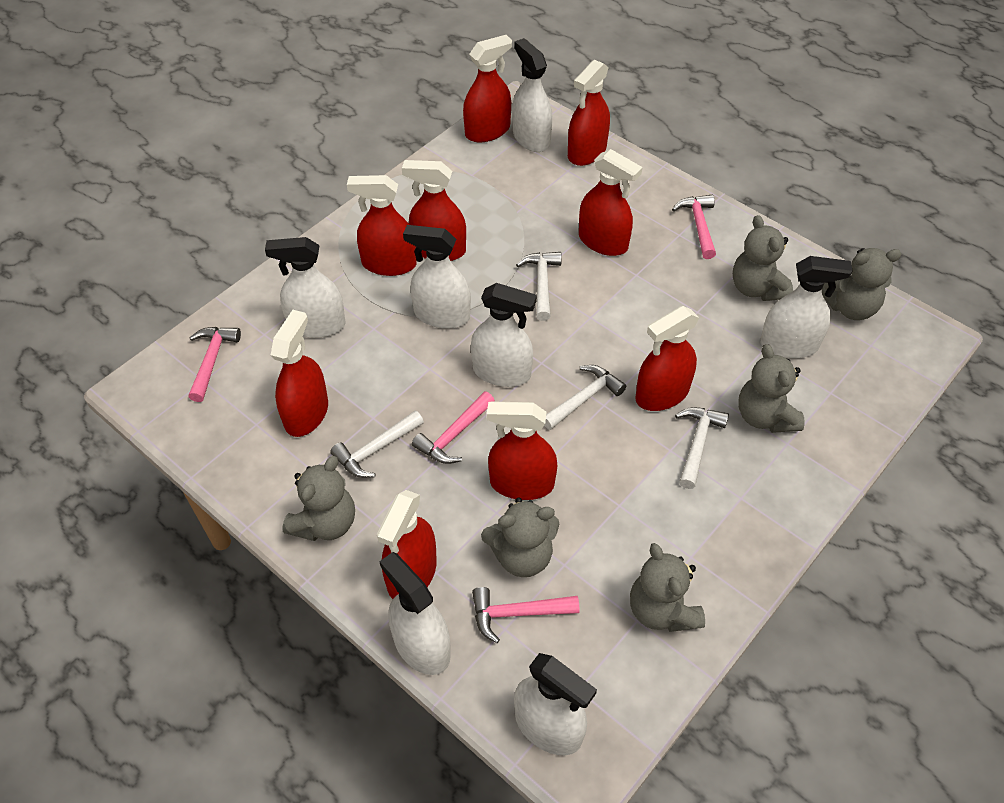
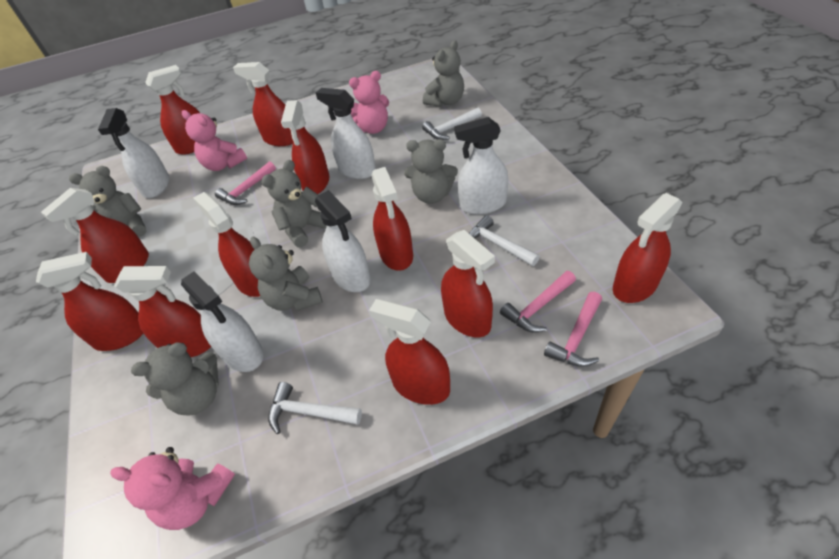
pink hammer: [188,327,241,402] [412,391,495,464] [472,587,580,643] [672,195,716,259] = 4 -> [215,161,276,205] [500,271,576,332] [544,292,602,367] = 3
pink teddy bear: none = 0 -> [110,447,235,530] [182,110,247,171] [349,71,389,134] = 3
red spray bottle: [271,310,328,437] [347,175,417,276] [377,490,437,599] [402,160,466,261] [463,35,512,142] [487,401,557,500] [568,60,610,166] [579,149,643,256] [635,306,699,411] = 9 -> [36,252,143,351] [41,188,149,283] [114,266,211,357] [145,65,200,155] [193,192,260,297] [233,62,293,146] [281,100,329,194] [369,299,450,405] [371,167,413,271] [441,230,495,337] [613,193,683,303] = 11
white hammer: [330,410,424,478] [516,252,562,321] [544,365,626,430] [675,407,729,489] = 4 -> [268,382,362,434] [422,108,482,140] [469,215,540,266] = 3
white spray bottle: [265,237,346,338] [379,552,451,675] [403,225,471,329] [471,283,537,387] [512,38,553,152] [514,653,597,755] [760,256,853,358] = 7 -> [98,108,169,198] [181,271,263,372] [315,190,371,292] [316,88,376,179] [454,117,508,214] = 5

